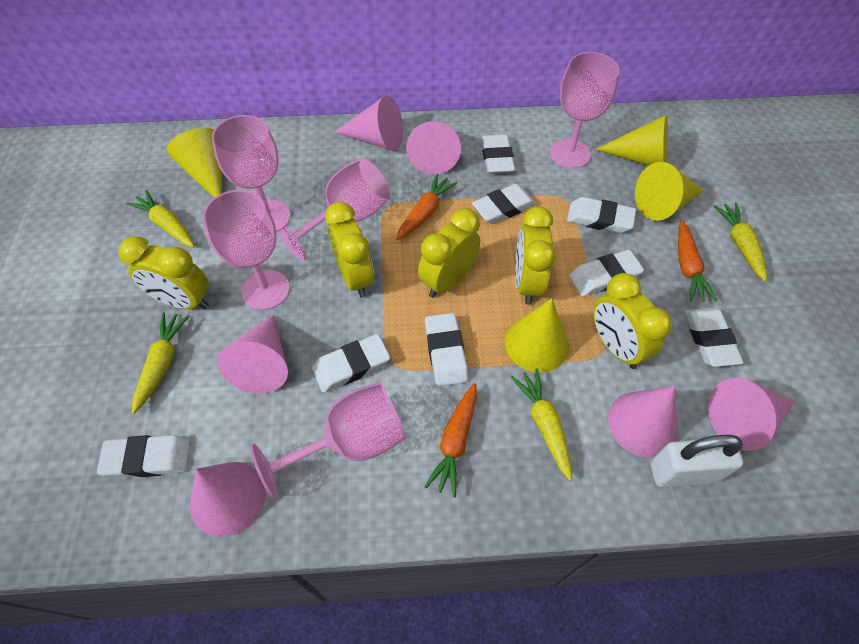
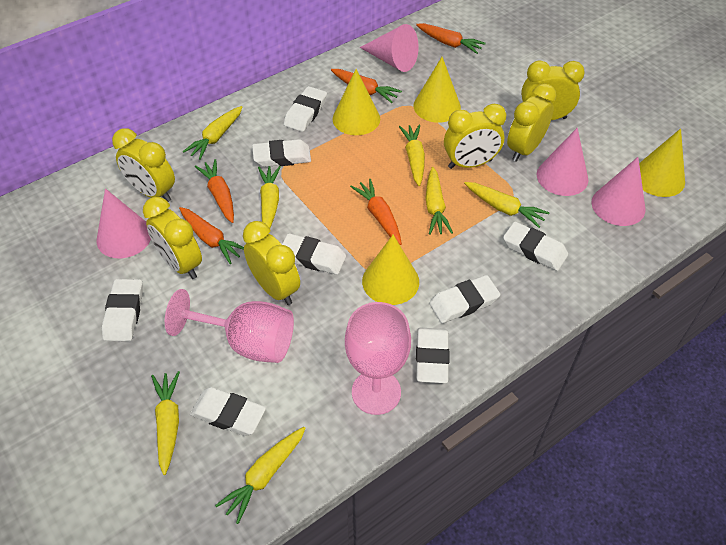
orange carrot: [396,174,457,240] [424,383,477,497] [678,220,717,302] = 3 -> [179,207,244,264] [195,159,234,223] [331,69,402,103] [350,179,402,245] [416,23,486,54] = 5
pink cone: [190,462,266,537] [217,315,288,393] [334,96,403,151] [406,121,461,174] [608,386,678,457] [708,378,795,451] = 6 -> [97,188,151,258] [360,24,419,72] [537,128,588,196] [592,157,645,226] = 4
pink goblet: [203,190,290,310] [212,115,291,226] [250,382,406,500] [274,158,390,261] [550,52,620,168] = 5 -> [165,289,294,363] [345,302,411,415] = 2
white padlock: [650,435,744,487] = 1 -> none = 0
yellow carrot: [126,190,195,248] [132,312,190,414] [511,368,572,481] [713,203,767,282] = 4 -> [151,371,180,475] [183,106,243,160] [215,427,306,524] [258,166,281,228] [399,125,425,186] [425,167,453,235] [464,182,550,228] = 7
yellow clock: [118,236,209,309] [325,202,374,298] [418,208,480,298] [515,206,556,305] [593,273,672,369] = 5 -> [112,128,175,202] [143,197,202,279] [243,221,300,305] [444,104,506,169] [507,83,556,162] [521,61,585,120] = 6

